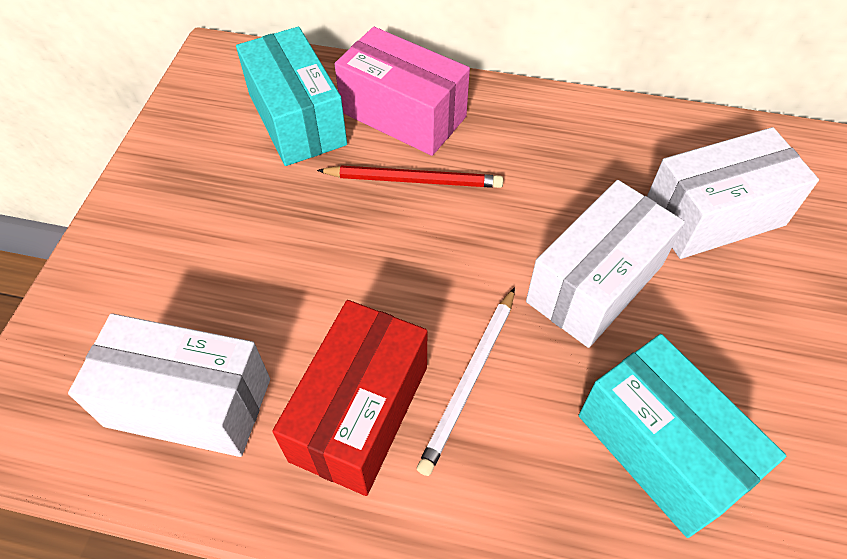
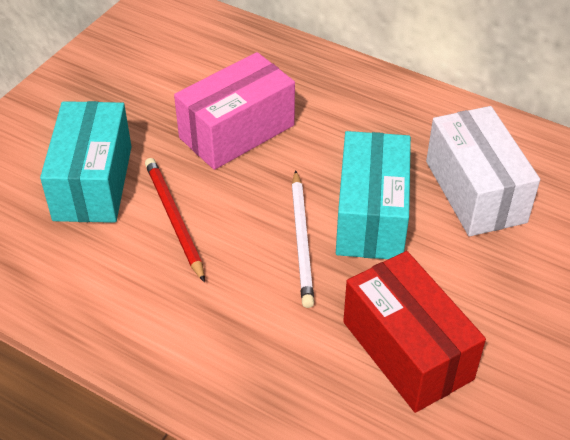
white box: [68,313,270,457] [526,180,685,348] [647,127,819,259] = 3 -> [426,106,540,237] = 1

